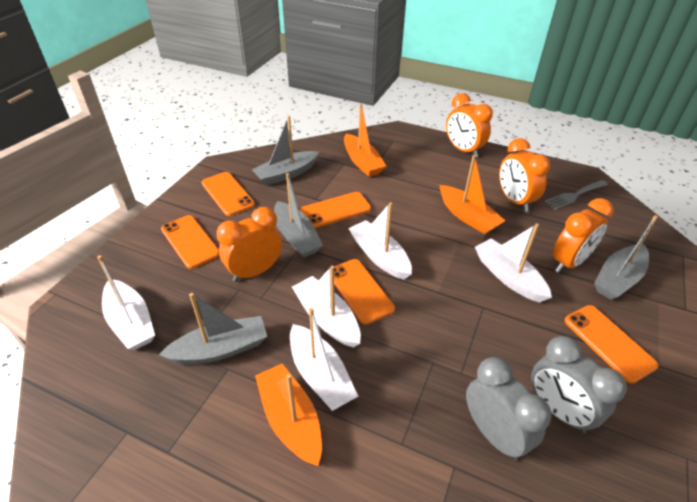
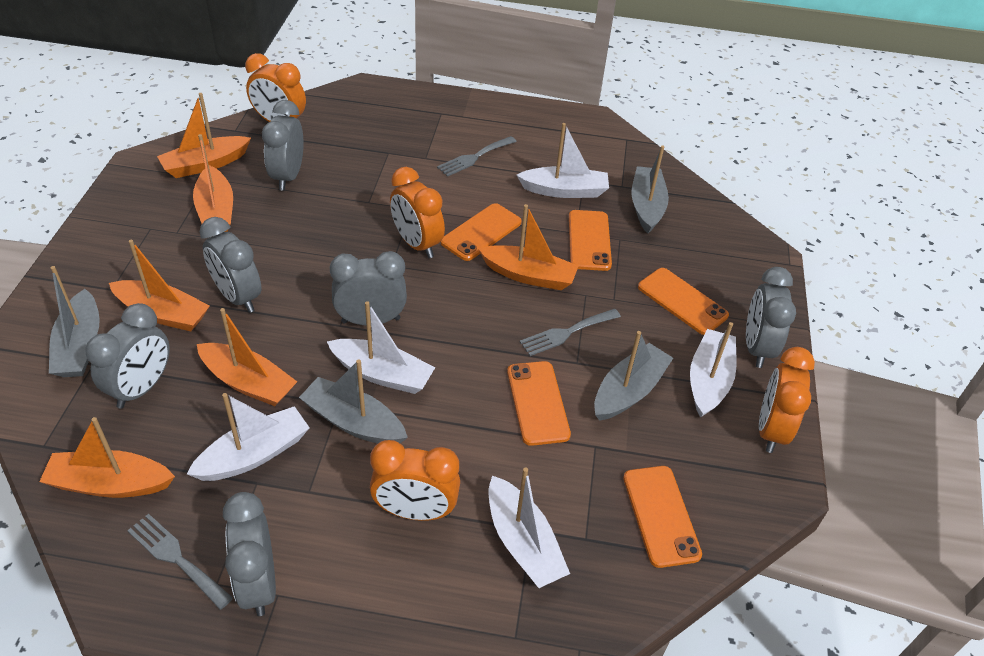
grey clock: [466,357,552,460] [531,336,627,433] = 2 -> [86,303,169,409] [200,217,261,313] [223,492,276,616] [262,100,304,191] [330,251,407,325] [746,267,796,368] = 6
grey fork: [545,180,608,210] = 1 -> [127,514,233,610] [437,136,517,177] [520,309,621,356] = 3
orange boat: [255,364,322,466] [344,103,386,177] [440,155,505,234] = 3 -> [39,417,175,498] [109,240,210,331] [157,93,251,178] [193,134,233,232] [197,308,297,406] [478,204,579,290] = 6

